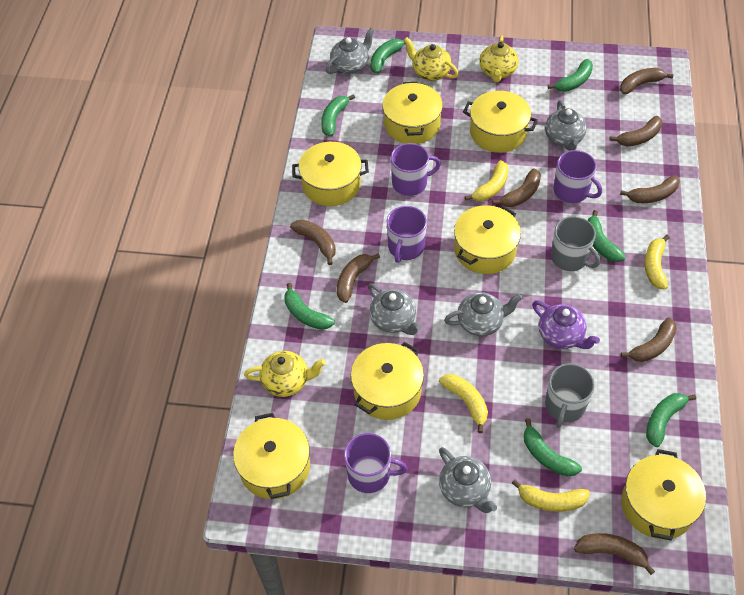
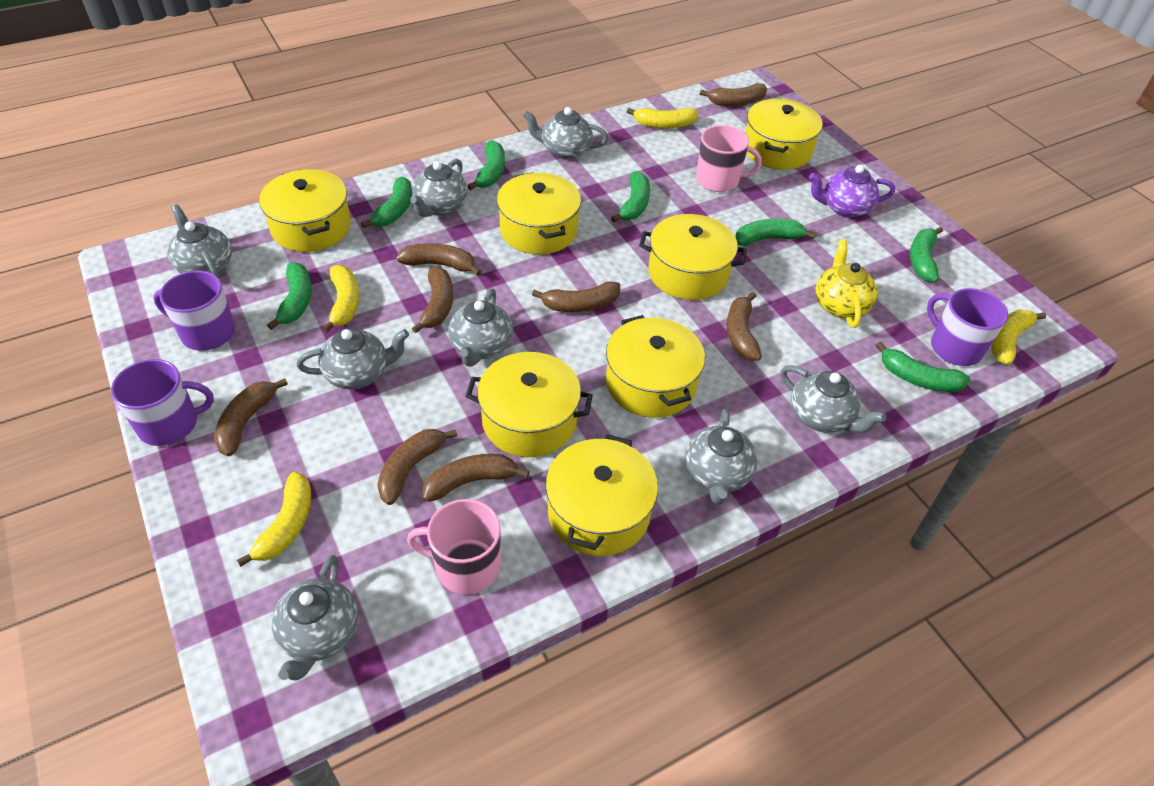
grey mug: [545,364,595,428] [551,216,600,271] = 2 -> none = 0
grey teapot: [326,28,375,74] [368,283,421,335] [439,447,497,513] [444,292,522,336] [545,100,587,151] = 5 -> [167,204,232,279] [272,555,358,681] [297,328,409,389] [410,159,468,217] [449,289,513,367] [523,107,608,159] [685,409,758,505] [781,365,886,433] = 8
pink mug: none = 0 -> [407,499,501,594] [696,125,762,192] = 2
purple mug: [344,433,407,493] [387,206,427,263] [391,143,441,196] [554,150,602,203] = 4 -> [111,359,214,446] [153,271,235,351] [927,288,1008,366] = 3
yellow teapot: [244,351,326,397] [404,37,459,81] [479,35,519,83] = 3 -> [815,240,878,328] = 1

